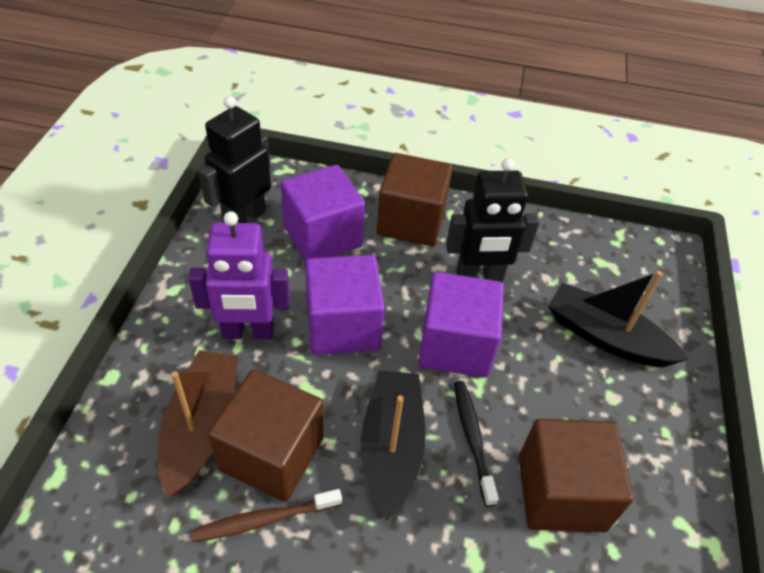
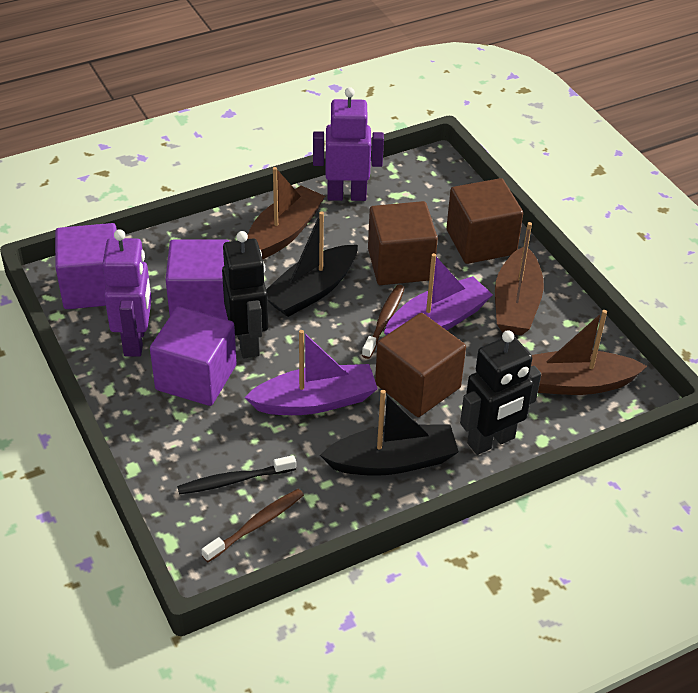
brown boat: [158,350,238,497] = 1 -> [248,167,325,260] [495,222,544,335] [531,310,647,395] = 3
brown toothbrush: [192,489,342,542] = 1 -> [201,489,304,562] [362,285,405,359] = 2
purple boat: none = 0 -> [245,330,378,415] [384,253,493,335] = 2
purple robot: [188,211,290,339] = 1 -> [102,229,152,357] [313,87,384,201] = 2

